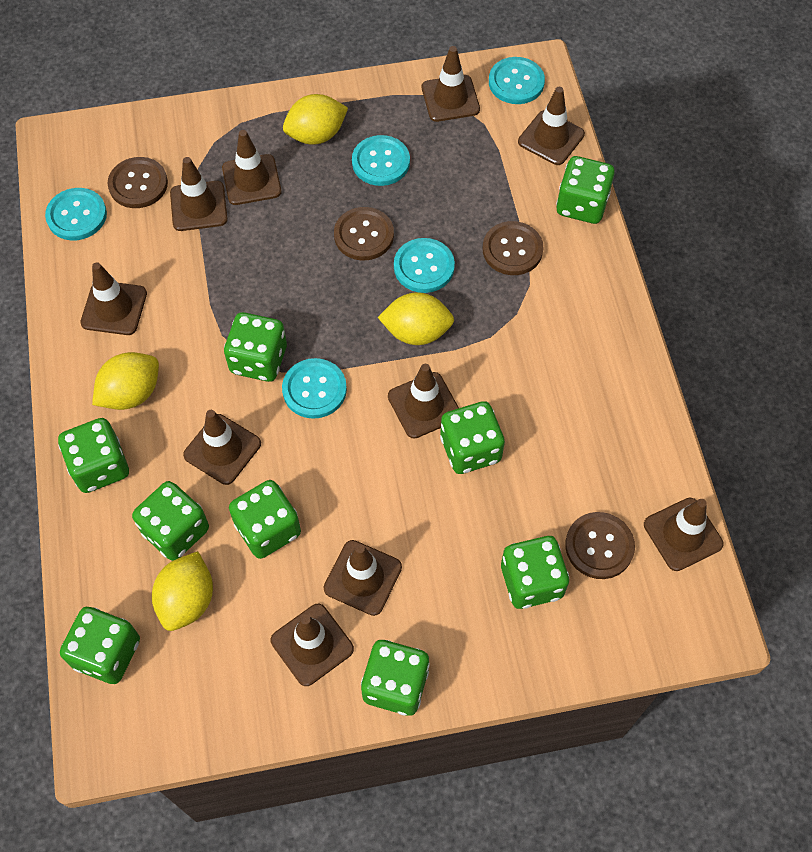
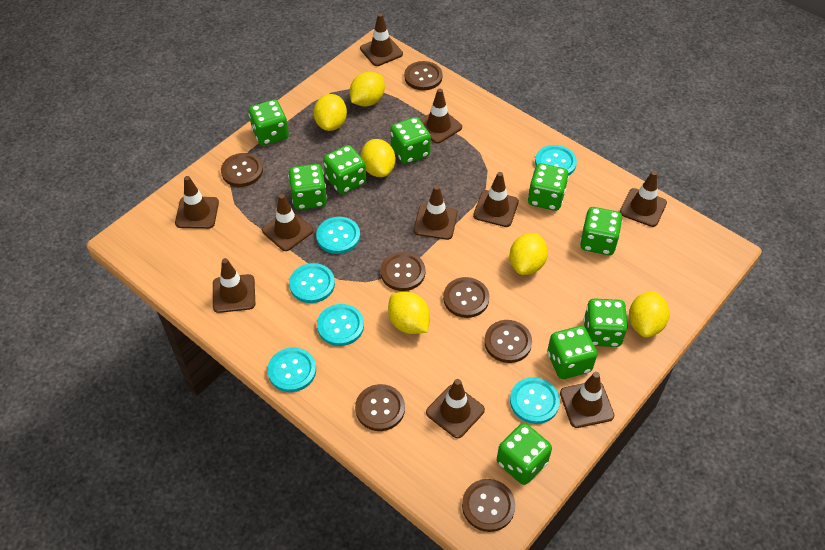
brown button: [108,157,168,208] [334,207,394,261] [483,221,544,275] [565,512,635,579] = 4 -> [221,153,263,187] [355,384,405,431] [380,252,425,291] [404,61,443,90] [443,277,489,318] [462,479,515,532] [484,320,532,363] = 7
turquoise button: [45,188,107,240] [282,358,347,419] [352,135,410,186] [394,238,455,293] [489,57,545,104] = 5 -> [267,347,316,392] [289,263,335,303] [316,217,360,254] [317,304,364,346] [510,377,560,424] [535,145,577,175] = 6
yellow lemon: [92,352,159,410] [152,551,213,631] [283,94,348,145] [378,292,454,345] = 4 -> [313,94,347,131] [350,72,385,107] [361,139,396,177] [388,292,430,334] [510,233,548,275] [629,291,670,338] = 6

